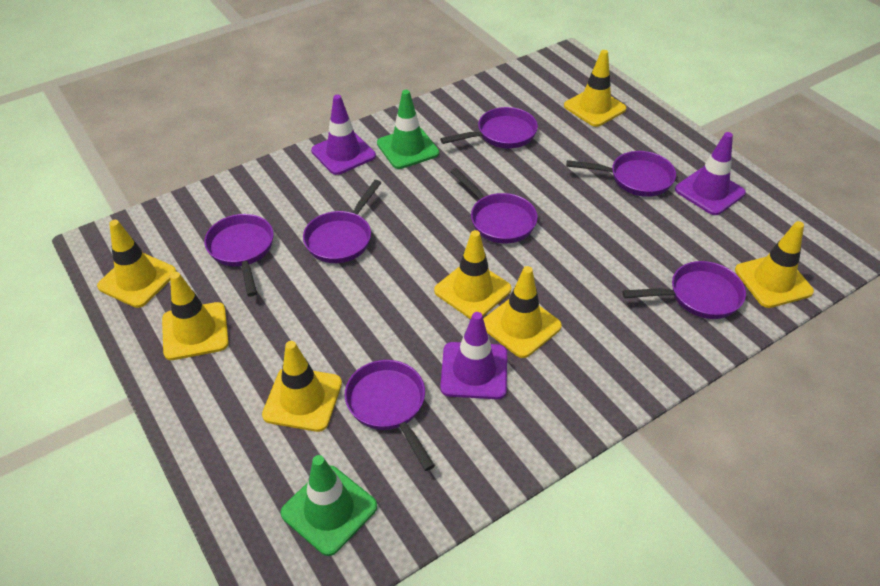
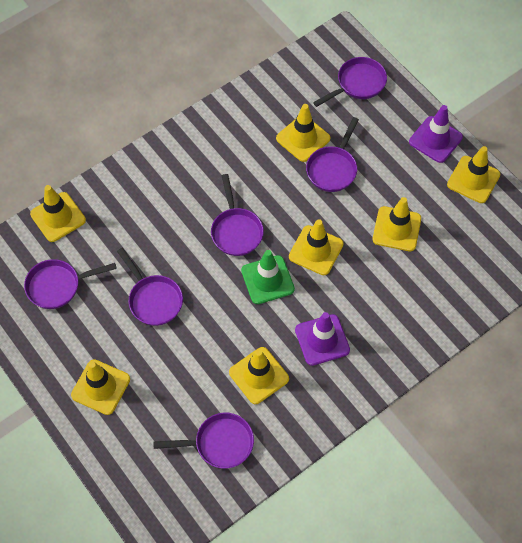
green traffic cone: [281,455,377,556] [377,90,439,169] = 2 -> [241,250,295,304] = 1
purple pan: [204,214,274,296] [303,180,381,263] [345,360,435,471] [440,107,538,148] [450,168,538,244] [566,151,676,197] [622,261,746,319] = 7 -> [24,259,117,309] [117,248,183,326] [153,413,254,468] [211,174,264,256] [306,117,359,192] [313,57,387,107] = 6
purple traffic cone: [311,95,376,175] [440,312,507,399] [675,132,746,215] = 3 -> [295,312,350,366] [409,105,463,163] = 2

